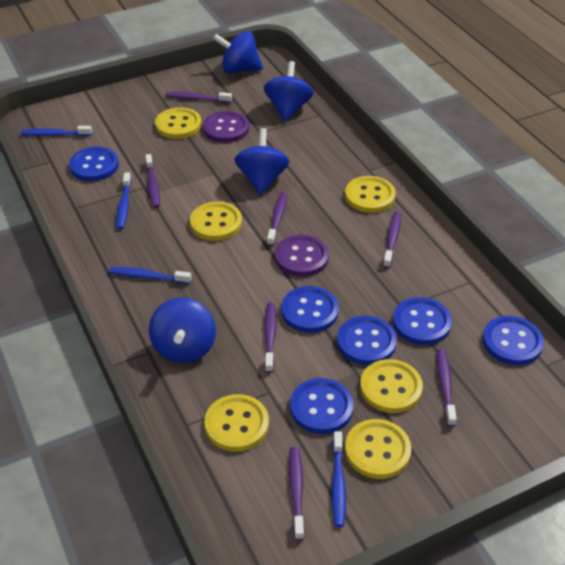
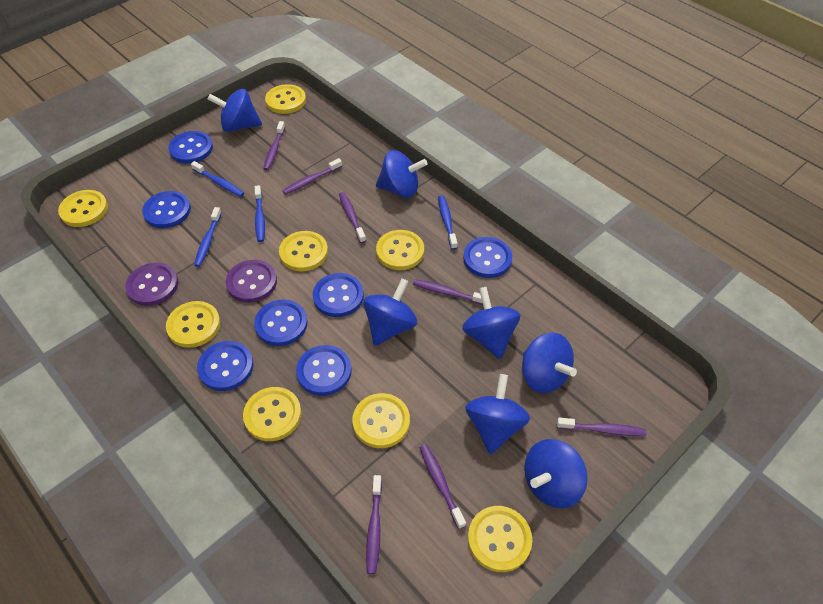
blue button: [69,147,119,181] [281,286,339,333] [290,378,353,434] [337,316,397,365] [393,297,452,345] [483,316,544,365] = 6 -> [142,191,191,228] [168,131,213,164] [197,341,254,391] [254,300,308,346] [296,345,352,396] [313,273,364,317] [463,237,512,278] = 7
blue spinning top: [149,297,216,363] [213,31,263,74] [234,128,290,196] [264,61,314,122] = 4 -> [208,89,262,132] [363,278,417,346] [376,150,428,198] [462,287,520,359] [465,374,530,454] [522,333,577,393] [524,439,588,508] = 7
yellow button: [155,107,201,139] [190,202,242,241] [204,394,269,452] [345,176,396,213] [345,419,411,479] [360,359,423,413] = 6 -> [58,190,108,227] [166,301,220,348] [243,387,301,441] [265,84,306,114] [279,231,328,271] [352,393,410,448] [376,230,424,270] [468,506,532,572] = 8

